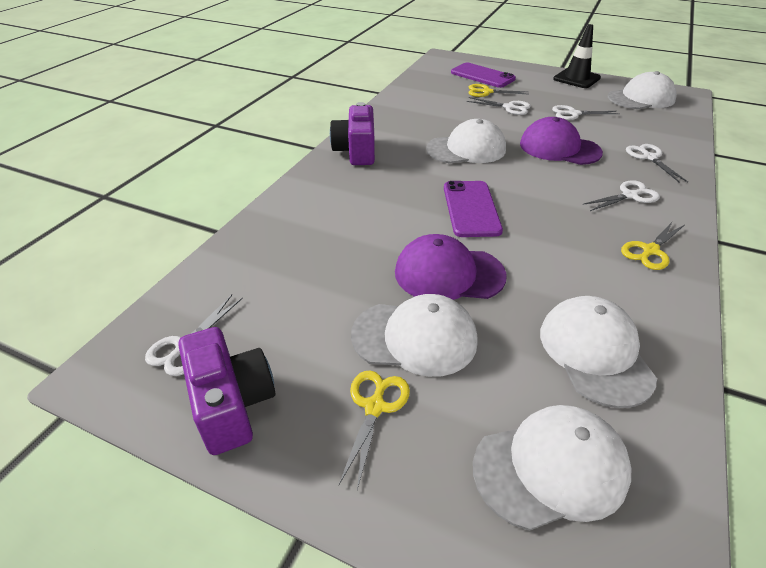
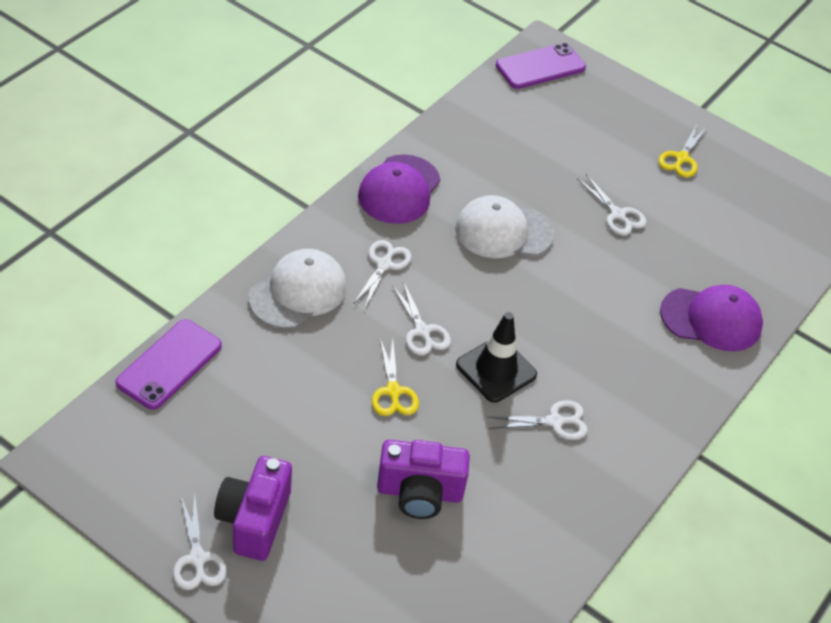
white cap: [351,294,478,377] [426,119,506,164] [473,405,631,531] [540,296,657,408] [608,71,677,109] = 5 -> [249,249,347,329] [455,195,554,258] = 2
yellow scissors: [339,371,410,490] [469,84,529,97] [621,221,684,270] = 3 -> [372,338,419,416] [658,124,707,178] = 2

